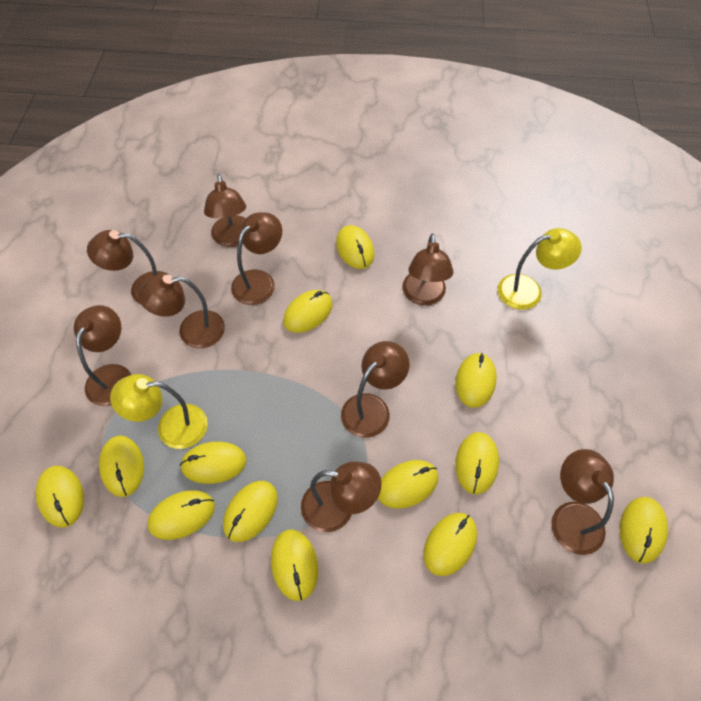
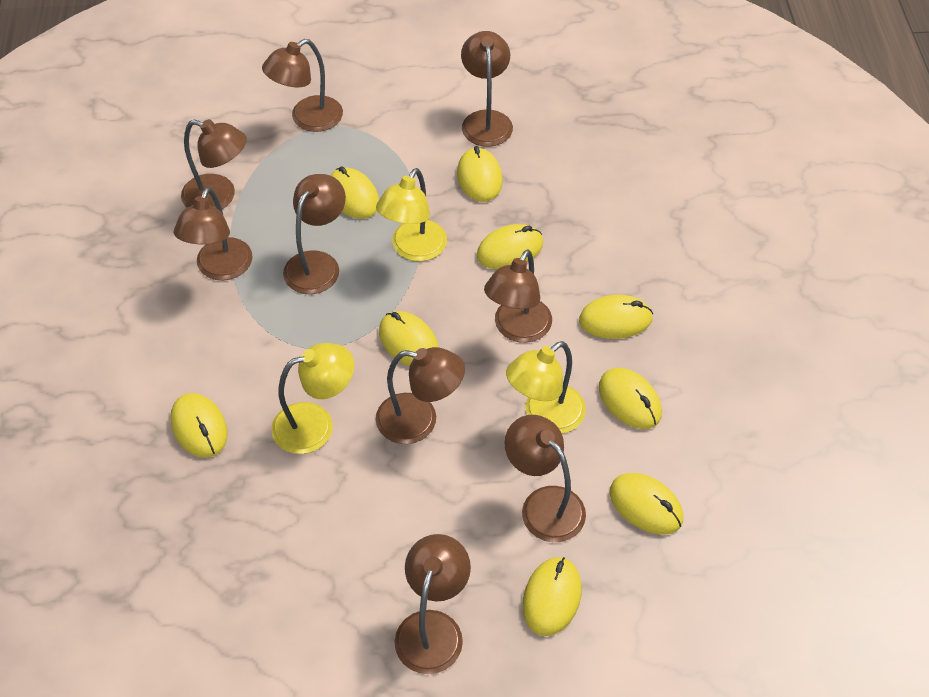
yellow lamp: [110,374,208,449] [498,228,582,310] = 2 -> [271,343,354,454] [376,168,447,261] [506,341,586,434] = 3
yellow mouse: [36,466,84,528] [99,436,144,497] [148,490,215,540] [180,442,247,484] [223,481,278,542] [271,529,318,601] [283,290,333,333] [336,225,374,269] [378,460,438,509] [423,513,477,576] [455,353,497,408] [455,432,499,494] [620,497,668,564] = 13 -> [170,393,228,458] [330,166,379,219] [379,311,439,366] [457,146,503,202] [477,224,543,269] [522,557,582,636] [579,295,653,339] [599,368,662,429] [610,473,683,534] = 9

